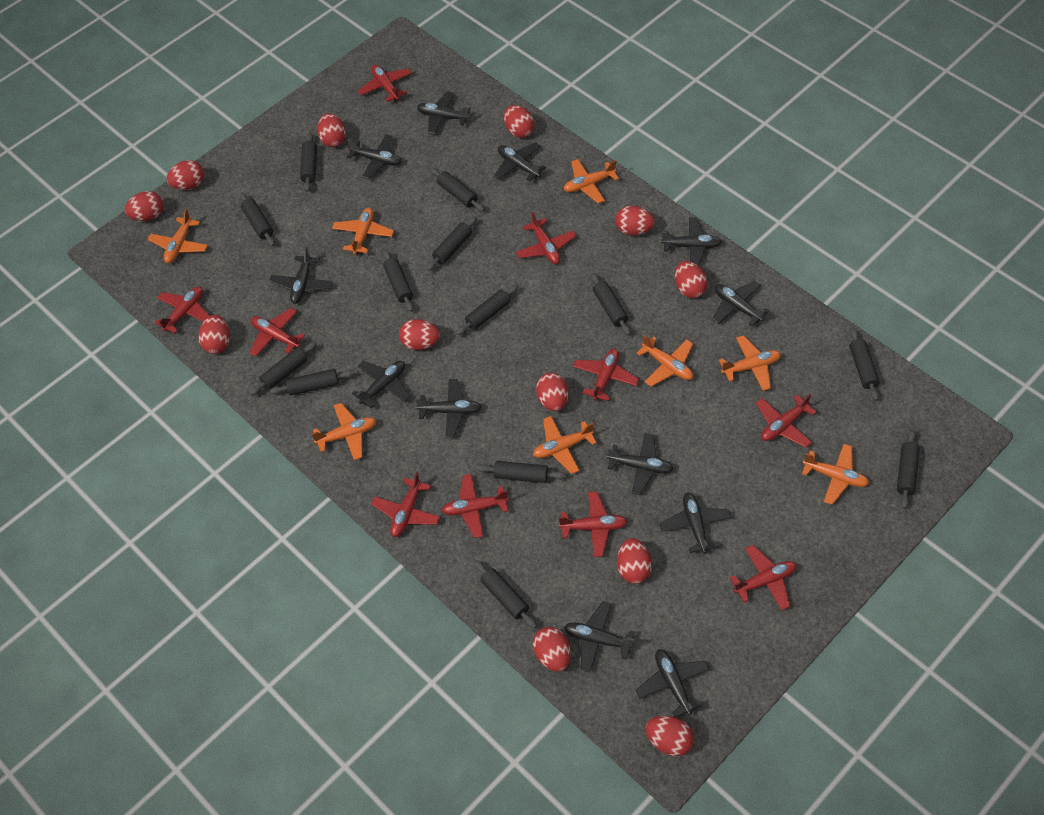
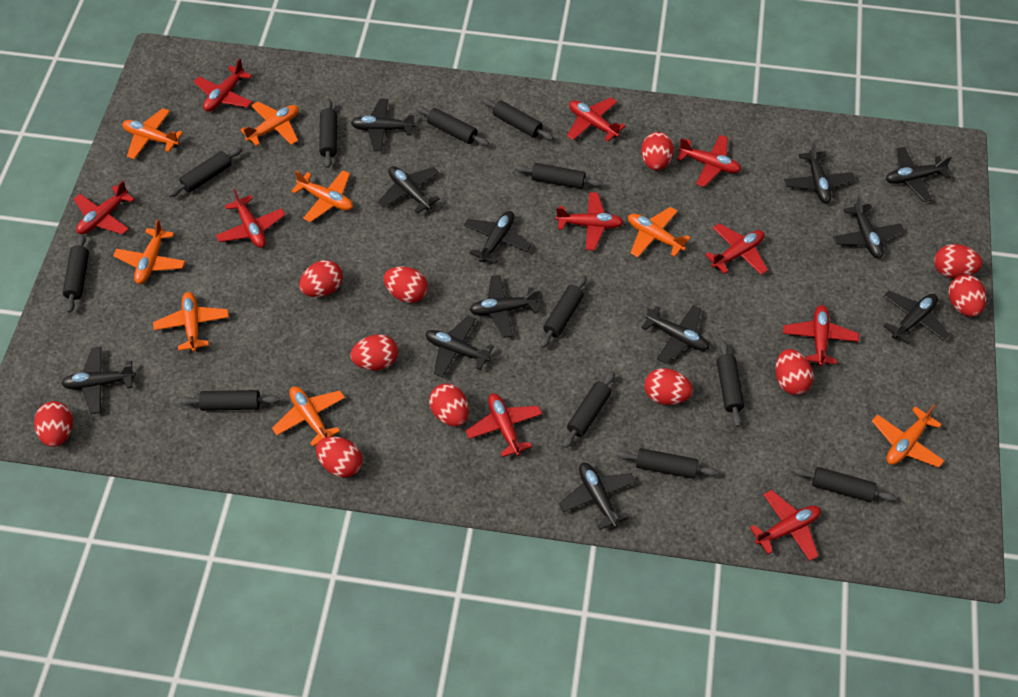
black rolling pin: [240,192,275,246] [250,342,317,396] [270,369,355,396] [300,133,317,192] [383,250,413,312] [427,216,477,271] [430,167,485,212] [456,285,519,335] [473,560,537,628] [476,461,566,483] [591,273,631,335] [849,328,880,401] [897,429,920,509] = 13 -> [63,234,89,313] [168,147,242,197] [180,390,280,411] [319,99,337,168] [416,106,489,146] [482,98,554,140] [515,163,603,189] [540,275,586,348] [563,371,615,448] [616,448,718,479] [717,340,744,427] [793,467,896,502] = 12
red egg: [125,191,163,221] [167,160,204,190] [199,315,230,354] [317,113,346,147] [399,319,440,350] [504,105,535,138] [533,627,571,671] [536,373,568,411] [615,206,654,235] [617,538,652,584] [645,716,694,756] [675,261,707,298] = 12 -> [34,401,73,447] [299,260,343,297] [316,436,362,478] [350,334,398,370] [383,266,428,303] [429,384,469,426] [641,132,674,170] [644,368,693,405] [775,349,813,395] [934,244,982,278] [948,275,986,317] = 11

